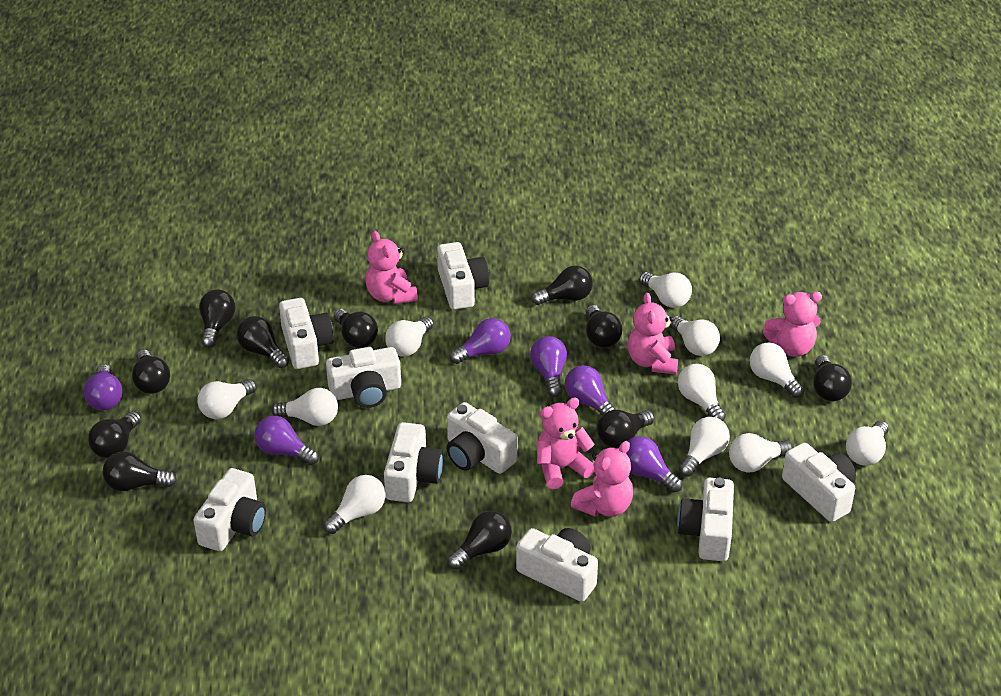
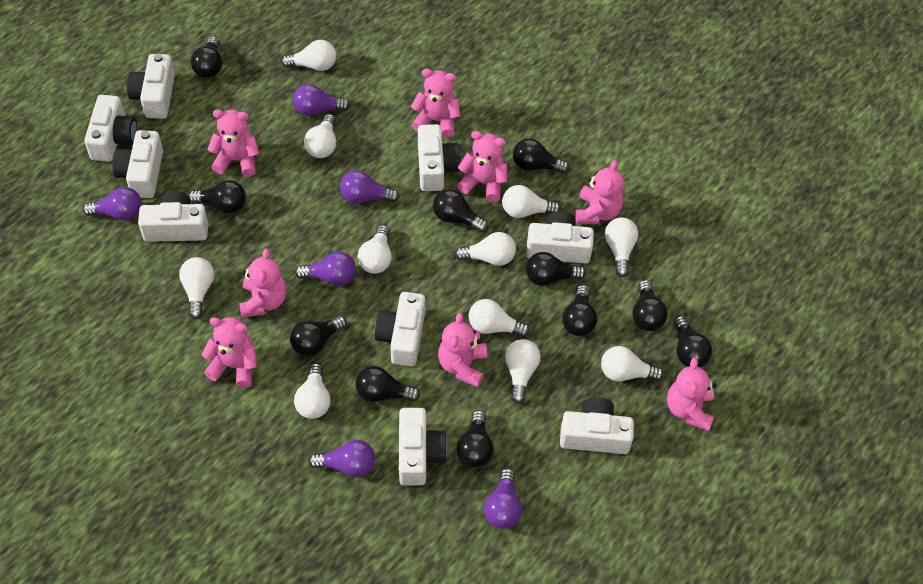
pink teddy bear: [366,231,418,304] [537,398,595,489] [571,441,633,517] [628,293,678,374] [763,292,822,357] = 5 -> [201,317,257,388] [207,110,259,177] [239,248,287,318] [411,69,460,138] [438,312,487,387] [457,131,508,202] [575,160,624,224] [667,357,716,431] = 8

